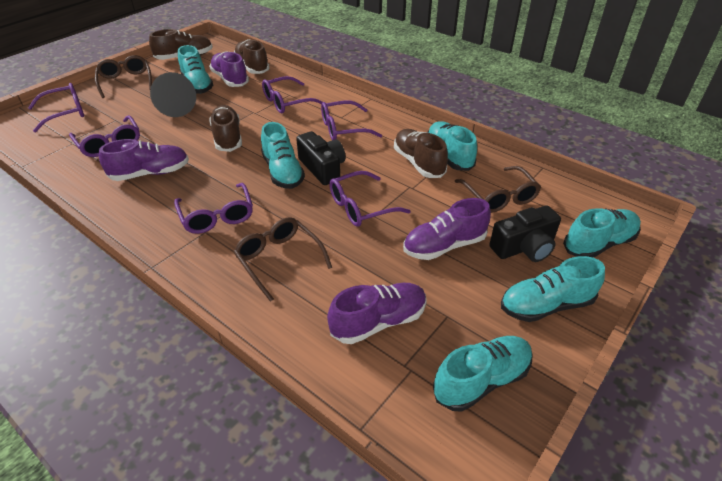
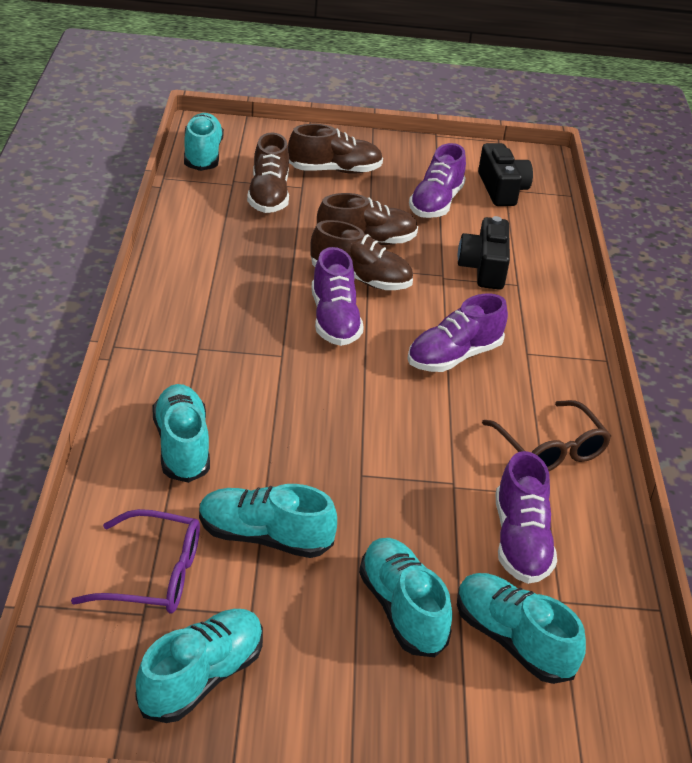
black cone: [150,72,196,117] = 1 -> none = 0
brown glasses: [95,55,152,98] [234,217,332,302] [454,166,541,213] = 3 -> [482,400,611,471] = 1
purple glasses: [28,83,84,132] [69,115,140,157] [174,183,253,234] [262,76,322,113] [321,101,382,140] [329,171,410,227] = 6 -> [71,509,200,614] = 1

